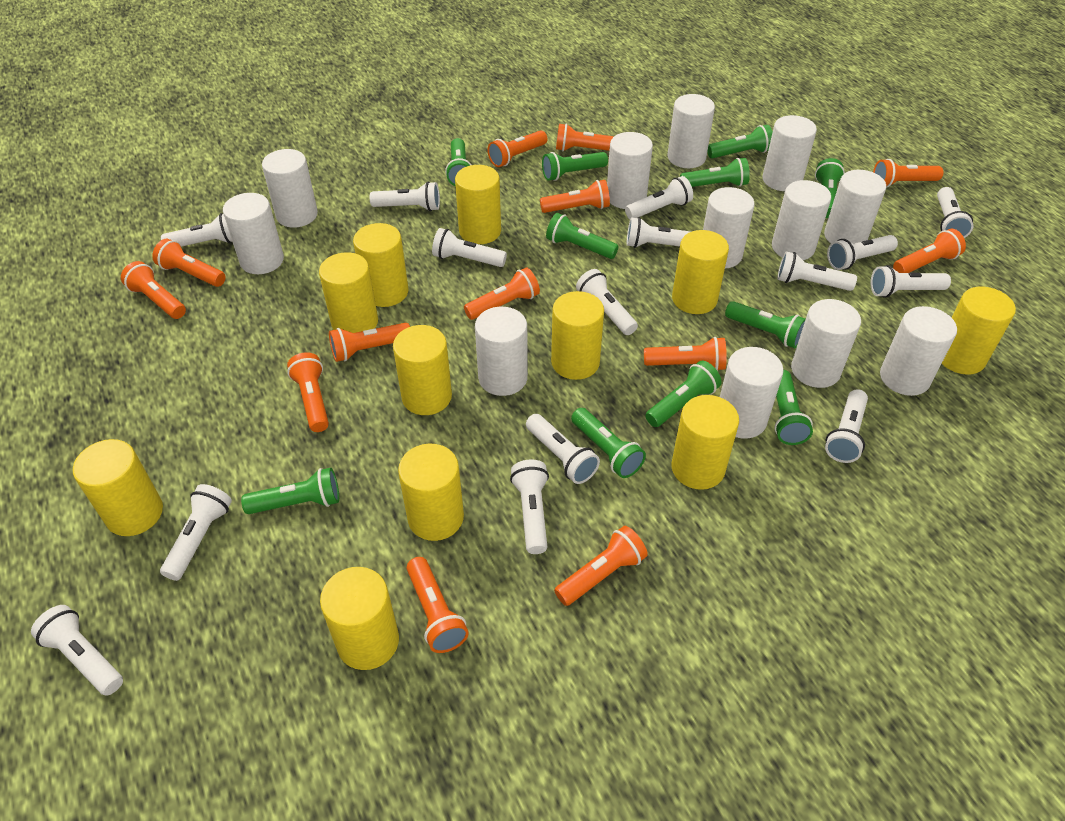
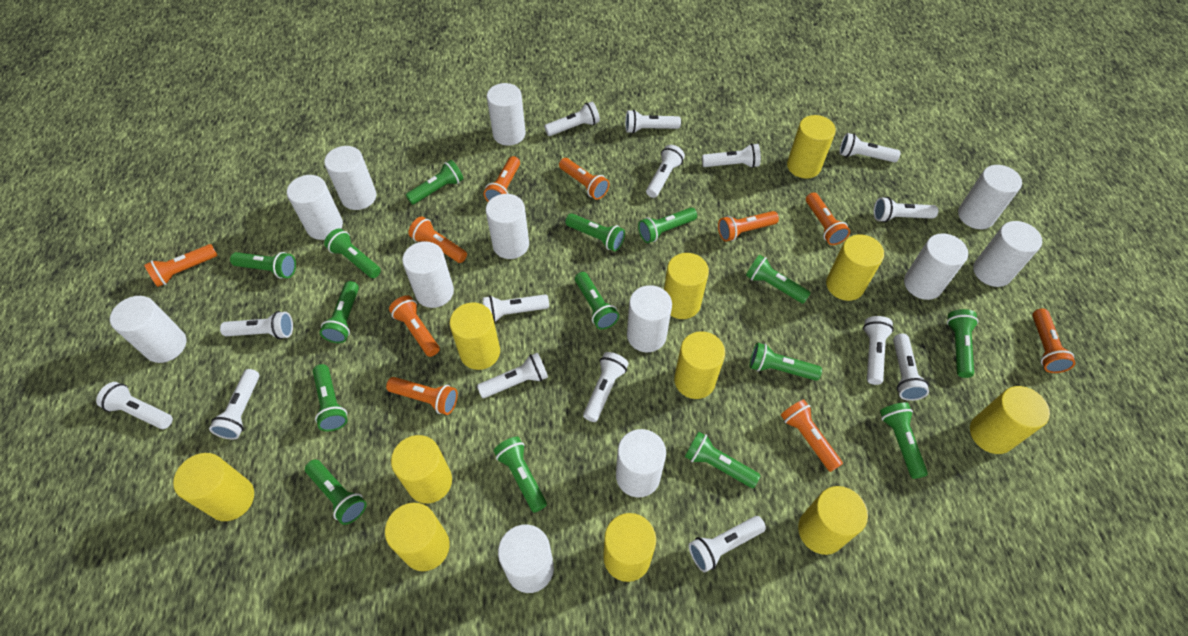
green flashlight: [241,468,339,514] [445,138,471,186] [542,152,608,181] [546,213,619,259] [571,408,646,478] [645,361,722,427] [680,158,750,187] [707,125,773,158] [725,301,806,348] [774,370,813,445] [815,158,845,218] = 11 -> [230,252,296,279] [305,459,367,525] [313,364,347,431] [320,281,359,343] [324,228,381,278] [406,160,464,205] [494,437,547,513] [565,213,625,251] [575,272,619,330] [638,208,697,243] [685,432,760,488] [746,255,811,304] [750,343,822,381] [880,403,928,479] [947,309,979,378] = 15
orange flashlight: [121,261,186,319] [152,239,226,287] [287,352,329,432] [329,323,410,362] [407,557,469,653] [464,267,540,320] [487,130,548,167] [540,180,610,213] [554,526,648,606] [556,123,614,151] [644,337,727,370] [873,159,943,188] [893,229,966,273] = 13 -> [144,244,217,287] [386,377,458,415] [389,295,440,357] [408,216,467,263] [484,156,520,202] [559,158,609,200] [718,211,779,242] [781,399,843,472] [806,192,850,245] [1032,309,1076,373] = 10

